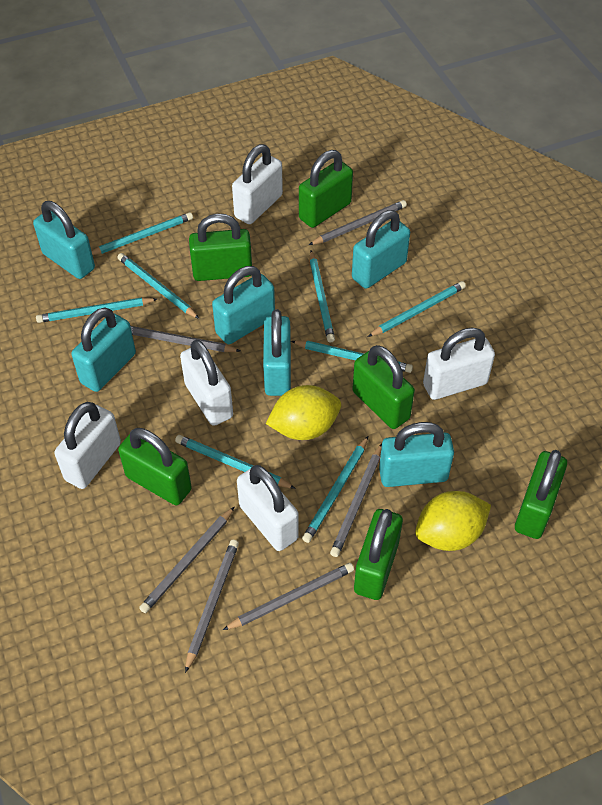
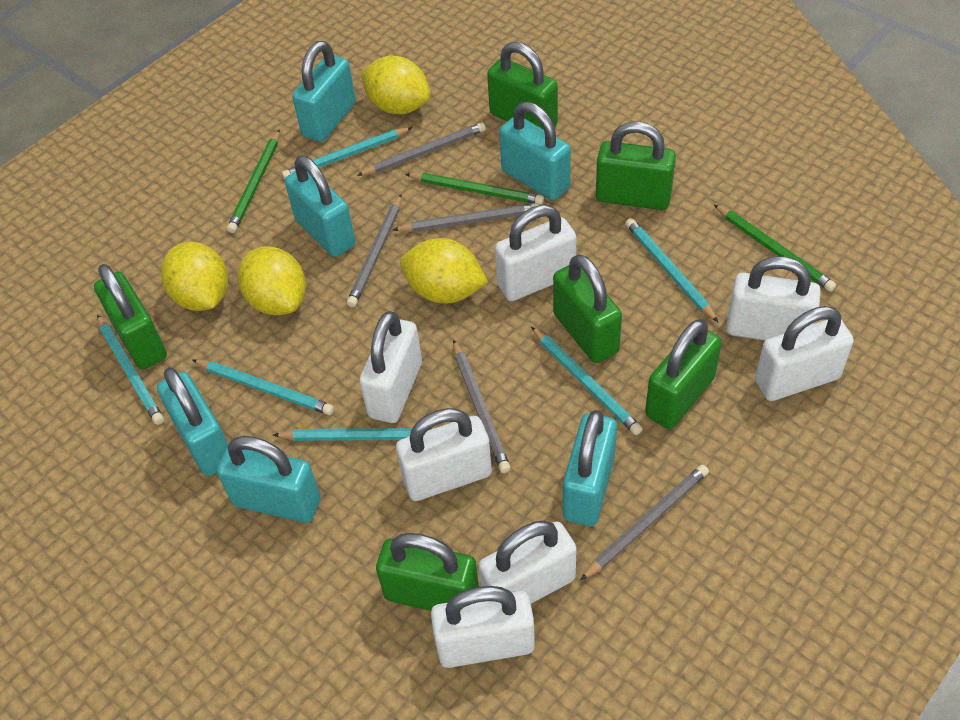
green pencil: none = 0 -> [227,129,280,233] [405,173,544,205] [714,204,836,292] = 3
grey pencil: [130,326,240,352] [139,506,235,613] [185,540,239,673] [223,563,354,630] [309,200,407,245] [330,444,382,557] = 6 -> [347,194,402,307] [357,122,486,176] [393,203,539,232] [453,339,511,473] [580,465,709,581] = 5
turquoise pencil: [36,297,157,323] [92,212,193,255] [117,253,199,319] [175,435,296,489] [291,341,413,373] [302,436,368,543] [310,250,335,343] [368,281,466,337] = 8 -> [97,315,164,425] [193,360,334,415] [273,428,434,441] [282,127,413,179] [531,327,643,435] [625,218,719,323] = 6
white padlock: [54,402,121,489] [180,340,233,426] [232,144,283,224] [237,465,299,551] [423,328,495,400] = 5 -> [359,311,422,423] [396,408,492,501] [431,586,535,668] [478,520,577,604] [495,205,576,301] [726,256,821,341] [755,306,854,401] = 7
yellow lemon: [266,385,341,440] [415,491,491,551] = 2 -> [161,242,228,311] [238,246,306,315] [360,56,430,114] [400,238,488,304] = 4

